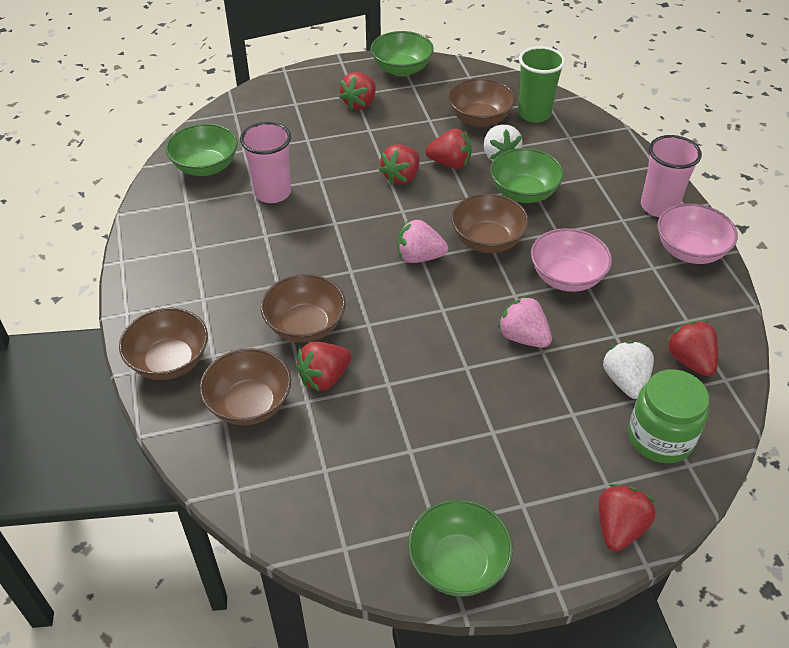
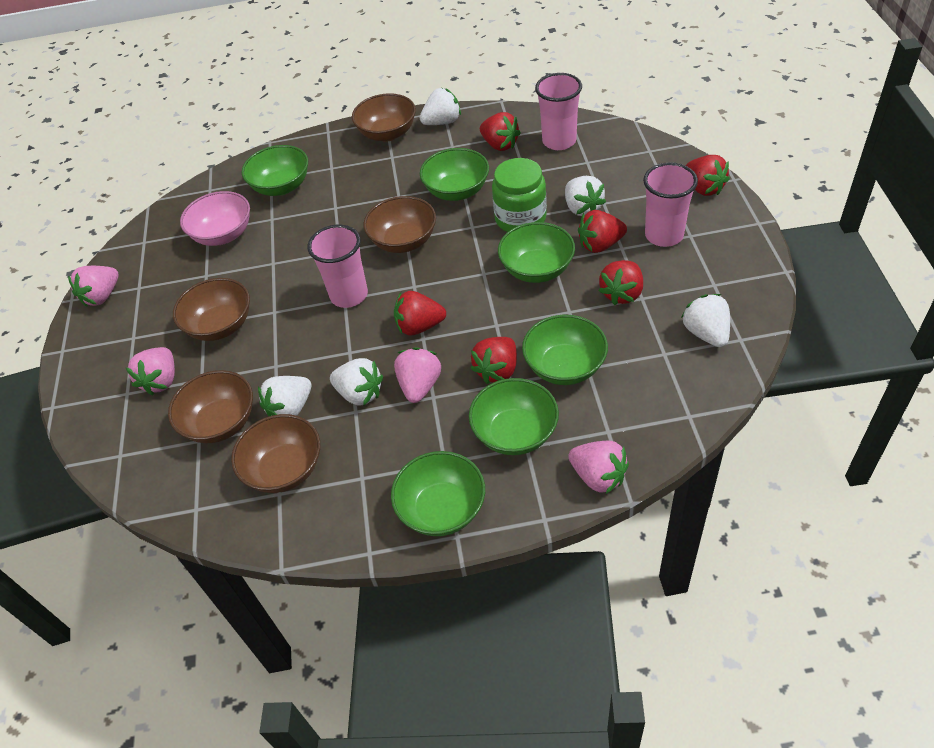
green bowl: [166,123,238,176] [371,31,434,77] [408,499,513,596] [490,148,564,203] = 4 -> [241,145,308,196] [391,451,485,536] [420,148,489,201] [469,378,559,455] [498,222,575,283] [522,315,608,385] = 6
green cup: [518,46,565,123] = 1 -> none = 0
pink bowl: [531,228,612,292] [658,203,738,264] = 2 -> [180,191,250,246] = 1
pink cup: [240,122,291,203] [641,135,702,217] = 2 -> [307,225,368,308] [535,73,582,150] [643,162,698,247] = 3
pink strawberry: [397,219,448,263] [498,296,552,348] = 2 -> [68,266,119,307] [126,347,175,395] [394,347,441,403] [568,441,629,494] = 4
white strawberry: [484,125,523,161] [603,341,654,399] = 2 -> [258,376,311,416] [330,358,383,406] [420,88,461,125] [565,176,606,216] [681,294,730,347] = 5

